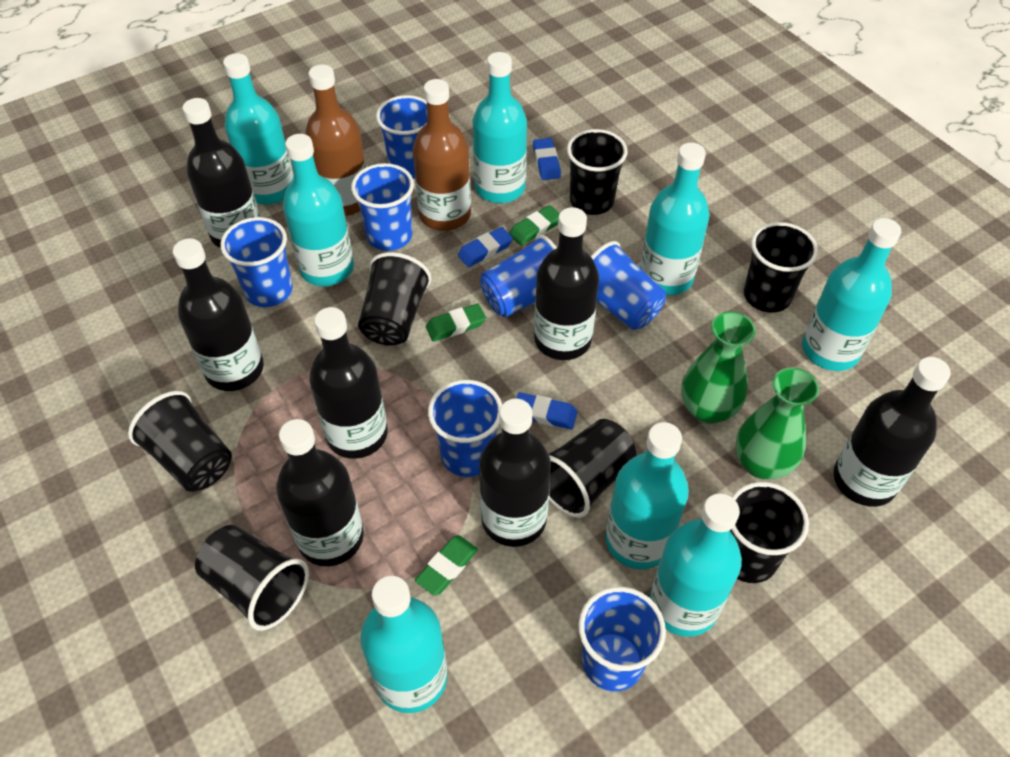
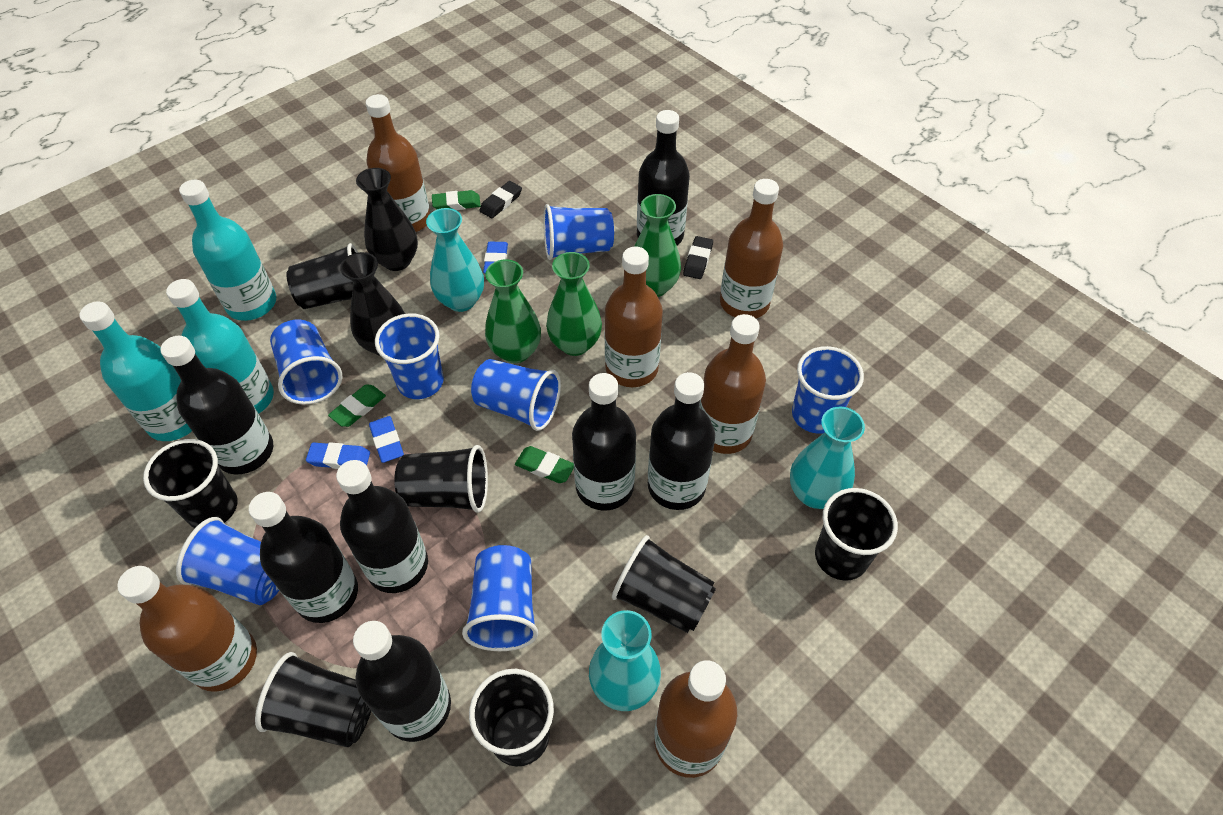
black eraser: none = 0 -> [480,181,522,218] [683,236,713,279] = 2
black vase: none = 0 -> [340,252,405,356] [356,168,418,271] = 2
brown bottle: [305,65,366,216] [413,79,471,231] = 2 -> [117,566,257,692] [366,94,430,232] [605,247,663,387] [654,660,737,778] [699,314,766,454] [720,179,783,318] = 6
green vase: [681,311,756,424] [736,368,819,479] = 2 -> [485,259,541,363] [546,252,602,356] [634,194,681,297] = 3
turquoise bottle: [223,53,294,205] [283,134,354,286] [360,576,448,713] [473,52,527,203] [605,422,689,569] [640,143,709,295] [650,493,742,637] [802,218,901,371] = 8 -> [79,301,192,441] [166,279,274,414] [179,180,276,321] = 3
turquoise vase: none = 0 -> [426,208,484,312] [589,610,661,711] [790,407,865,509] = 3

